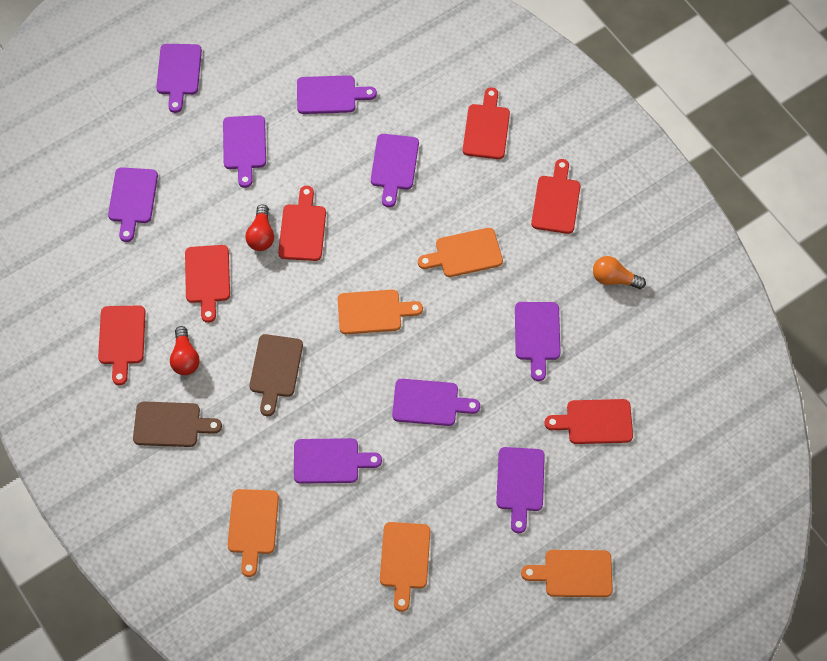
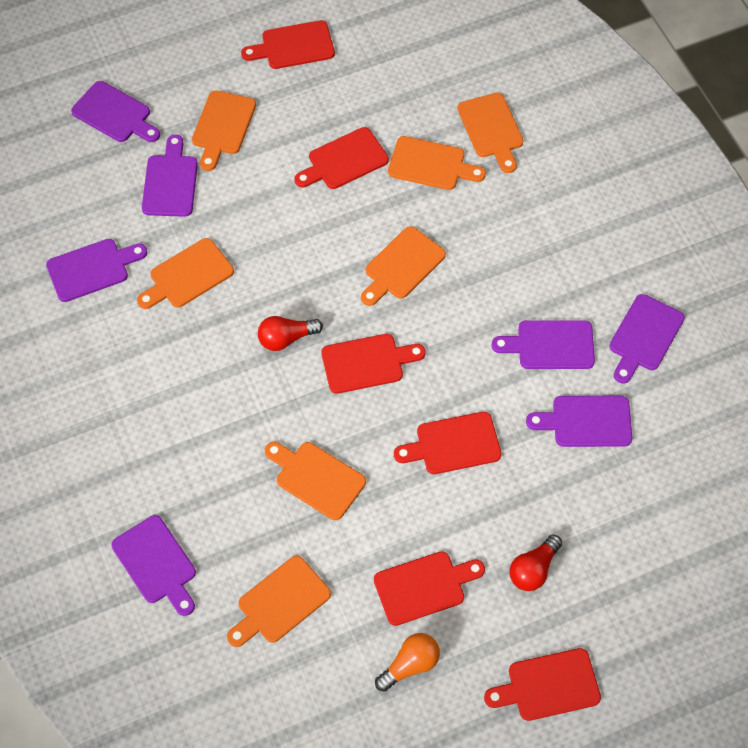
brown cutting board: [133,401,222,447] [250,334,303,416] = 2 -> none = 0
orange cutting board: [228,489,279,577] [338,290,423,334] [380,522,430,612] [418,228,503,277] [521,550,613,597] = 5 -> [137,238,234,309] [192,90,256,171] [227,556,331,647] [265,442,366,520] [361,226,446,306] [388,136,486,190] [457,93,523,173] = 7
purple cutting board: [108,167,158,242] [156,44,202,113] [223,115,266,188] [294,438,382,484] [297,75,377,114] [371,134,419,207] [392,379,480,426] [496,447,545,533] [515,302,560,381] = 9 -> [46,239,147,302] [71,81,160,142] [111,515,196,616] [142,135,198,217] [491,320,595,369] [526,396,632,447] [609,294,685,384] = 7

